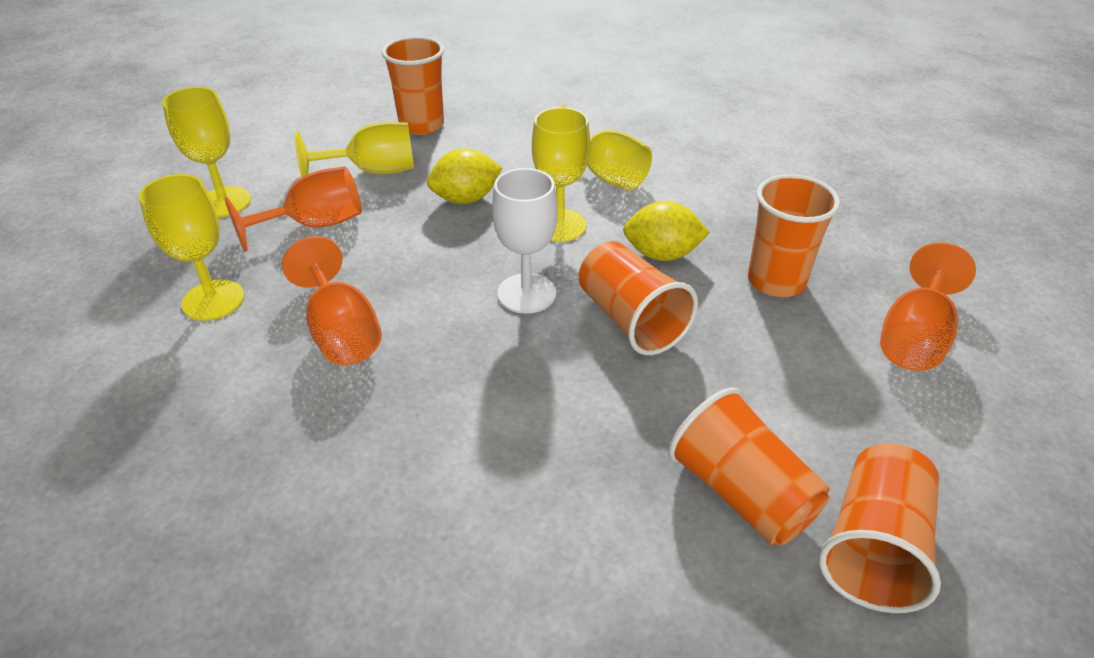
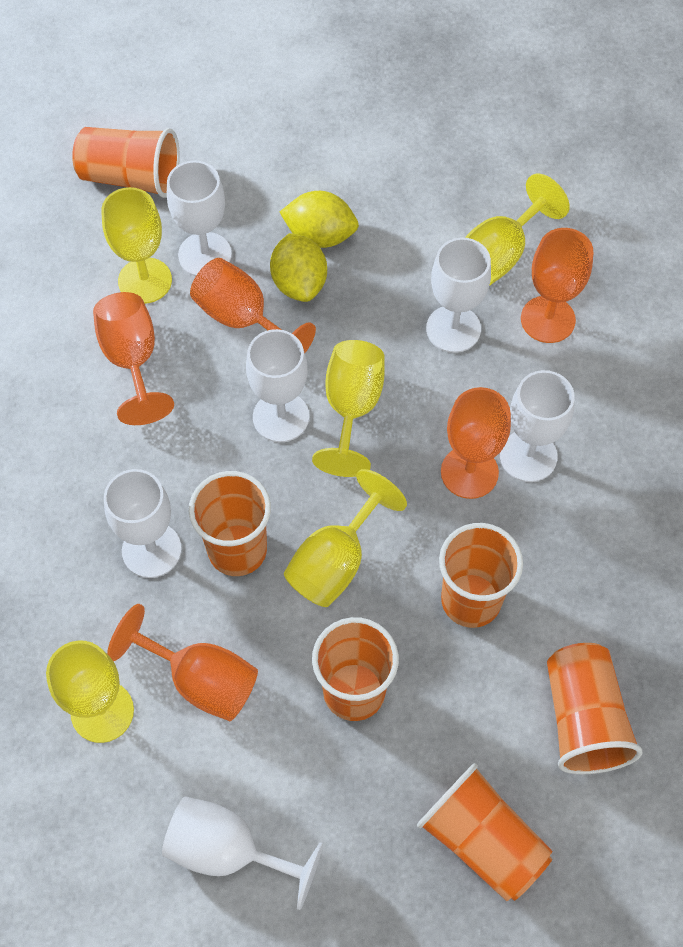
orange cup: [382,36,444,135] [579,241,698,355] [669,388,830,545] [748,174,840,297] [818,444,941,613] = 5 -> [72,127,180,198] [189,471,271,576] [312,617,399,721] [417,763,552,901] [439,523,523,628] [547,643,642,775] = 6
orange goblet: [224,166,362,252] [282,236,382,365] [880,242,976,371] = 3 -> [93,292,174,425] [107,604,258,721] [190,258,316,353] [441,387,511,499] [521,228,593,343] = 5
white goblet: [492,168,558,314] = 1 -> [104,469,182,578] [162,796,323,910] [167,160,232,276] [246,329,309,442] [426,238,491,353] [500,370,575,482] = 6

